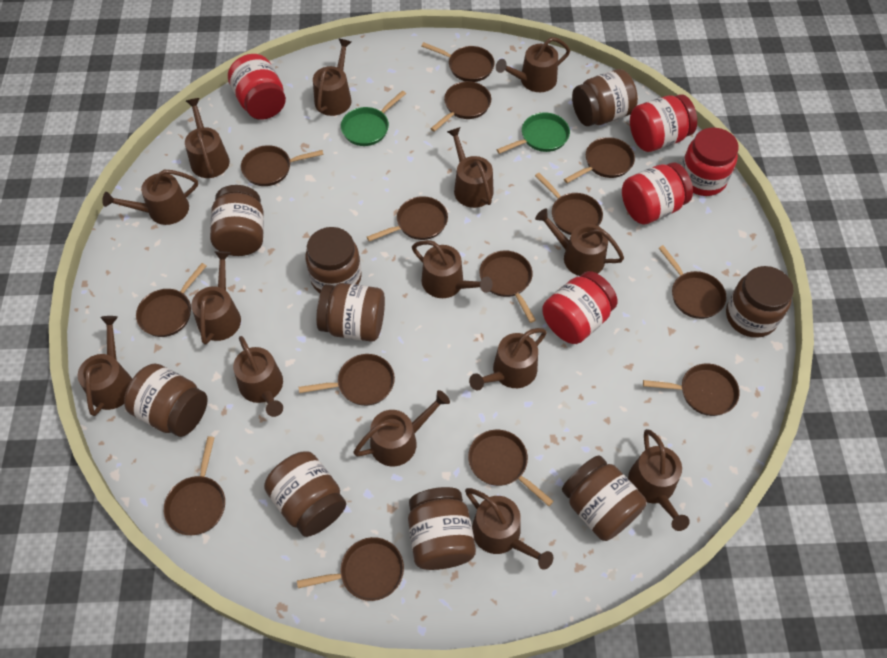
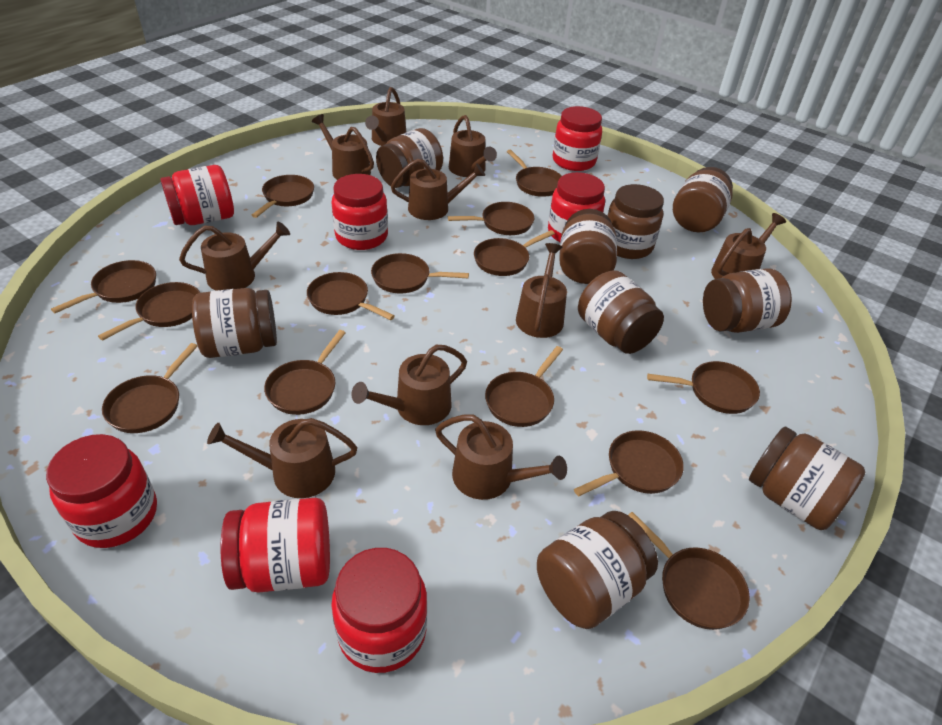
brown watering can: [78,316,132,416] [102,170,198,225] [185,98,230,178] [191,251,241,345] [233,336,283,417] [313,39,351,116] [353,390,450,466] [412,240,493,298] [447,127,494,208] [465,488,553,570] [469,328,547,390] [496,37,570,92] [535,208,624,276] [628,429,690,531] = 14 -> [179,222,290,291] [207,418,357,498] [312,114,374,180] [352,345,467,425] [365,87,406,146] [391,159,485,220] [435,415,567,500] [449,115,497,177] [516,243,567,338] [711,213,786,279] = 10
green pan: [341,90,406,146] [496,112,570,154] = 2 -> none = 0
red jar: [228,54,286,120] [542,271,618,344] [622,162,693,224] [630,94,697,152] [681,128,739,196] = 5 -> [46,434,157,548] [161,165,234,225] [221,498,330,593] [331,548,427,673] [332,174,388,250] [548,172,605,242] [553,106,602,171] = 7

